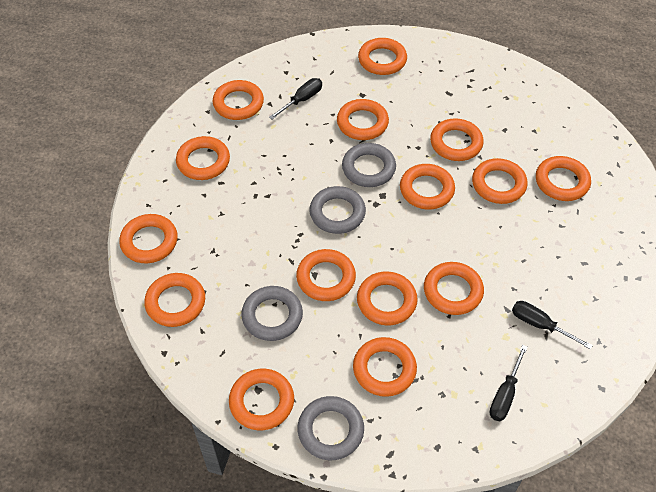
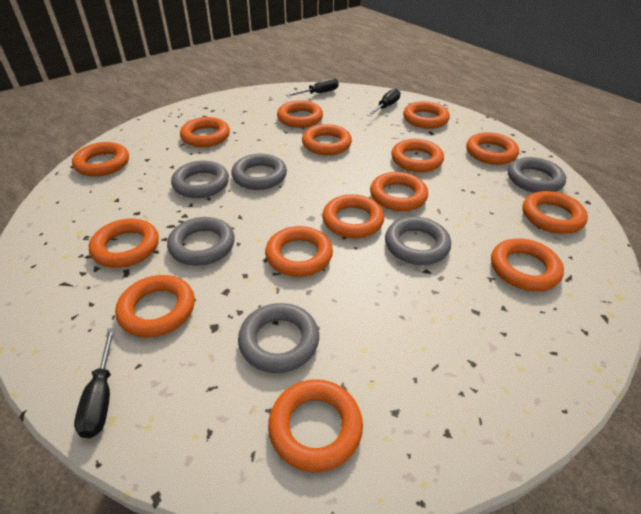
grey ring: [241,286,303,341] [298,396,364,460] [309,186,366,234] [342,143,396,187] = 4 -> [167,217,235,266] [171,161,229,198] [231,154,287,190] [238,303,319,373] [385,217,451,265] [508,157,566,193] = 6

